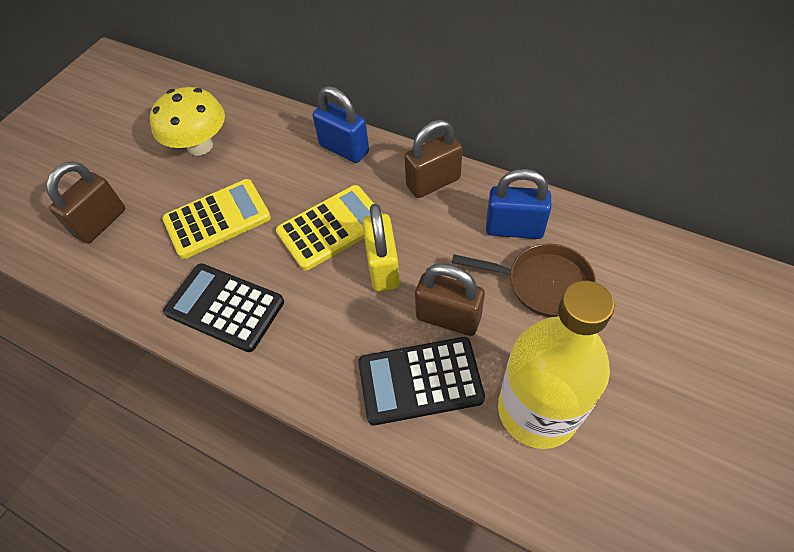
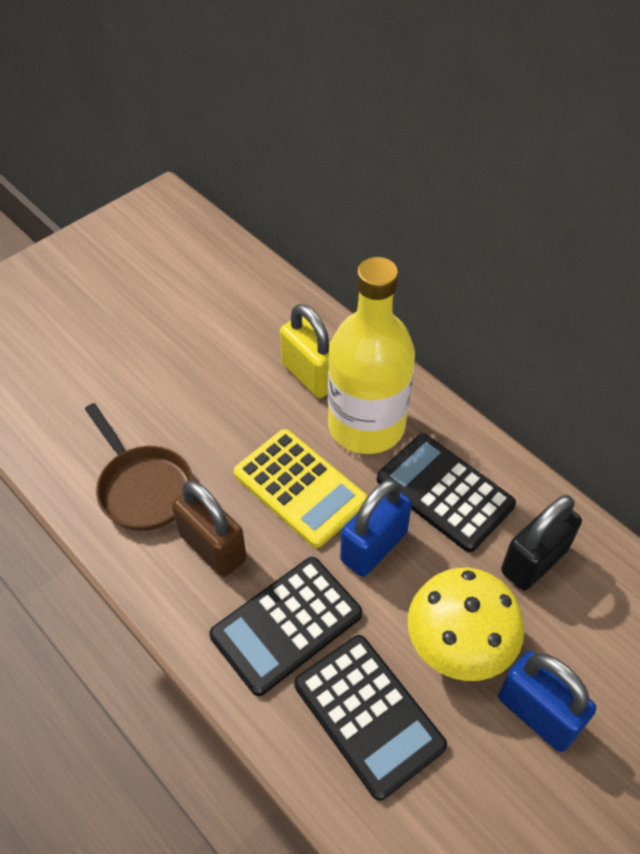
black calculator: [163,263,284,352] [358,337,485,425] = 2 -> [209,557,362,696] [294,635,447,801] [377,433,516,552] = 3
black padlock: none = 0 -> [501,495,582,591] = 1
brown padlock: [46,161,125,244] [404,120,463,198] [415,264,485,336] = 3 -> [172,480,246,577] = 1
yellow calculator: [162,179,271,259] [276,185,383,271] = 2 -> [234,429,368,548] = 1

